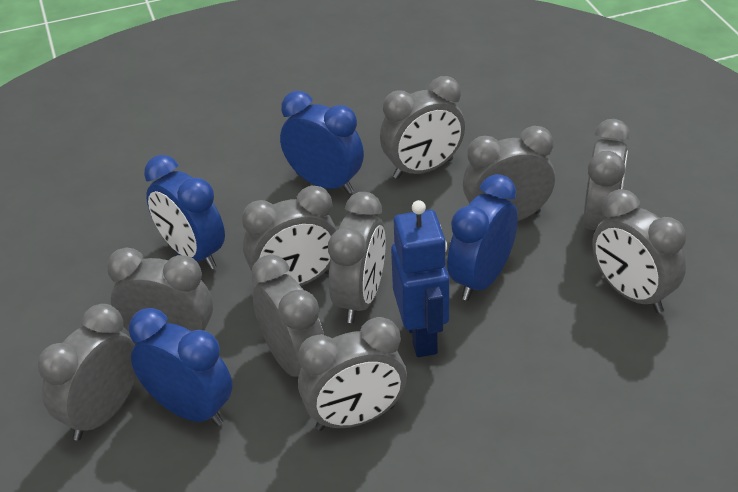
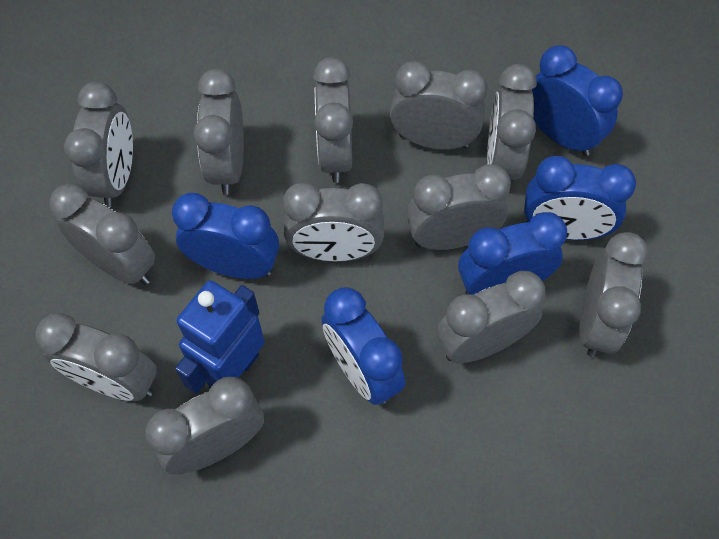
blue clock: [129,308,233,426] [144,155,225,270] [280,91,364,194] [447,174,518,301] = 4 -> [172,193,279,279] [321,287,405,405] [458,212,567,295] [524,156,636,240] [532,45,623,156] = 5
grey clock: [38,304,136,441] [107,247,213,331] [242,186,337,286] [251,254,324,377] [298,317,407,431] [328,192,386,323] [380,76,465,179] [463,126,555,221] [583,119,631,232] [592,189,686,313] = 10 -> [35,313,157,401] [49,184,155,285] [64,82,133,207] [145,377,264,475] [193,69,244,195] [283,183,384,262] [313,57,353,183] [390,61,488,150] [407,164,511,250] [437,271,546,363] [487,64,537,180] [579,232,648,357] = 12

